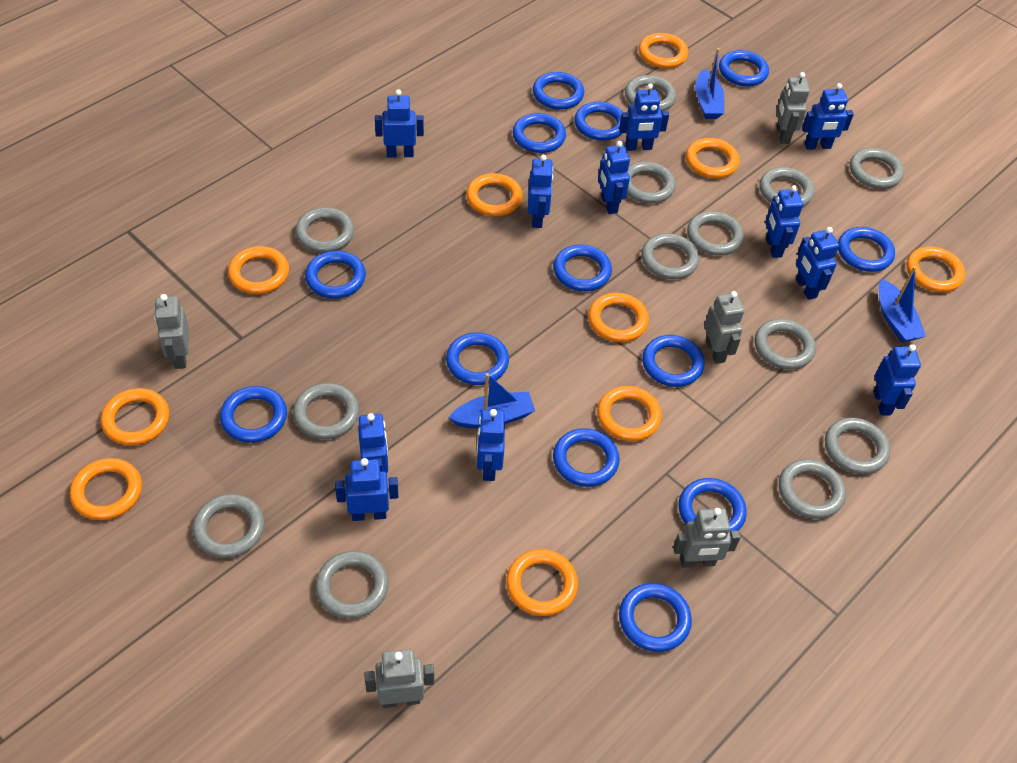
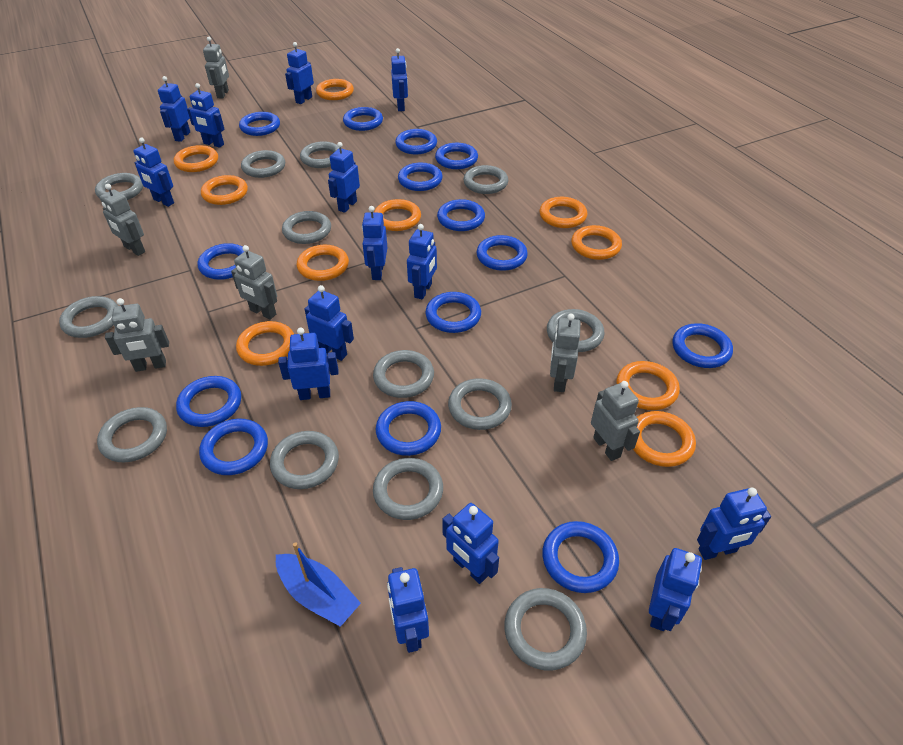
blue boat: [448,373,535,428] [695,48,724,119] [879,266,926,343] = 3 -> [276,542,361,627] = 1
blue ring: [220,386,287,443] [305,251,366,299] [446,333,509,385] [513,113,566,153] [533,72,584,110] [553,245,612,291] [553,428,619,487] [574,102,623,141] [619,583,692,652] [642,335,704,387] [678,478,747,532] [719,50,769,86] [838,227,895,272] = 13 -> [176,376,241,427] [198,243,244,280] [199,419,268,475] [239,112,280,136] [343,107,383,131] [376,401,441,456] [395,129,437,154] [398,163,443,191] [425,292,481,333] [435,143,478,169] [437,199,485,231] [477,235,528,271] [542,521,619,593] [673,323,733,368] = 14
blue robot: [335,458,398,521] [358,413,388,473] [375,89,424,157] [477,409,505,481] [528,154,553,228] [598,141,630,214] [619,83,669,151] [765,185,803,258] [796,227,839,300] [802,83,854,150] [874,344,921,416] = 11 -> [133,138,174,207] [158,76,190,142] [187,83,225,148] [278,327,339,400] [285,42,314,104] [305,285,354,361] [328,142,360,213] [362,206,387,280] [387,567,429,653] [391,48,408,111] [407,224,437,300] [442,503,499,584] [649,548,702,631] [697,488,771,560] = 14
grey robot: [154,294,189,369] [364,649,434,708] [673,508,741,568] [704,291,744,364] [776,72,810,144] = 5 -> [100,184,145,256] [105,298,169,372] [203,37,229,98] [231,245,277,320] [550,313,581,392] [591,381,640,461] = 6

